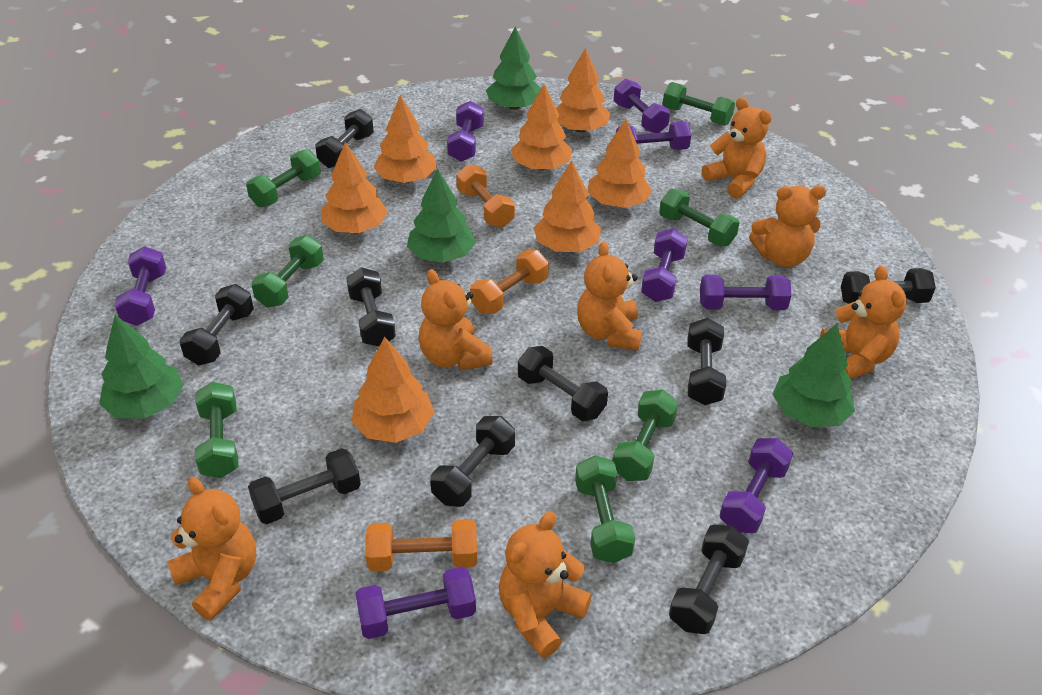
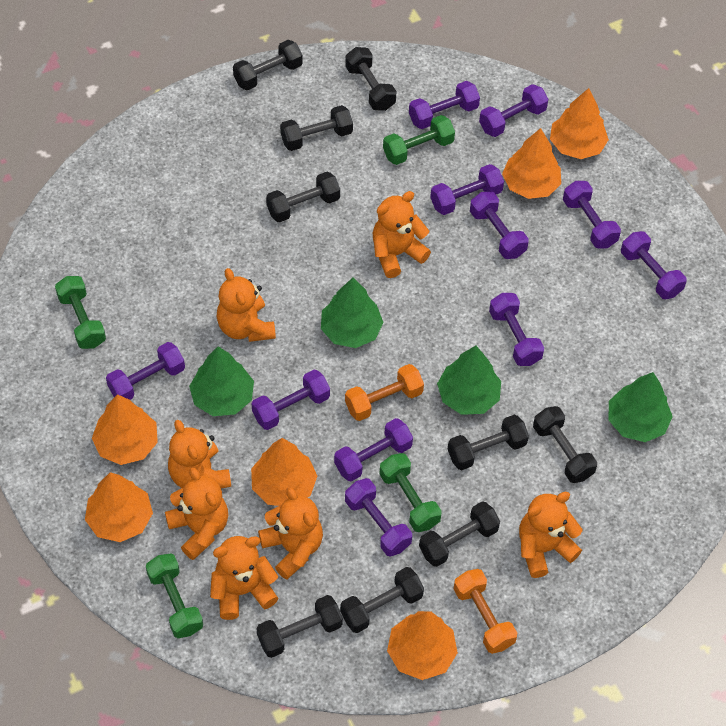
green dumbbell: [195,382,239,478] [246,149,321,207] [252,235,324,308] [575,455,635,563] [613,390,678,481] [659,189,739,246] [663,82,735,125] = 7 -> [55,276,106,349] [146,554,203,638] [379,453,442,532] [383,115,455,165] = 4
orange dumbbell: [366,519,477,571] [456,164,515,228] [470,250,549,314] = 3 -> [345,364,424,421] [454,569,517,654] = 2
orange tree: [321,142,388,233] [351,337,434,443] [374,95,437,183] [511,84,572,171] [534,160,601,252] [556,48,611,132] [588,119,652,208] = 7 -> [85,472,153,542] [92,394,158,465] [251,438,317,506] [387,611,458,680] [502,128,561,199] [550,88,609,159] = 6
purple dumbbell: [114,246,166,326] [355,567,476,639] [447,101,484,162] [614,79,670,133] [616,122,691,150] [641,228,688,302] [700,275,792,310] [720,438,793,533] = 8 -> [106,342,185,400] [252,370,330,430] [334,418,413,482] [345,478,412,557] [409,81,480,129] [430,164,504,215] [470,191,529,259] [479,84,548,137] [489,293,544,366] [563,181,621,249] [621,231,687,299] = 11

